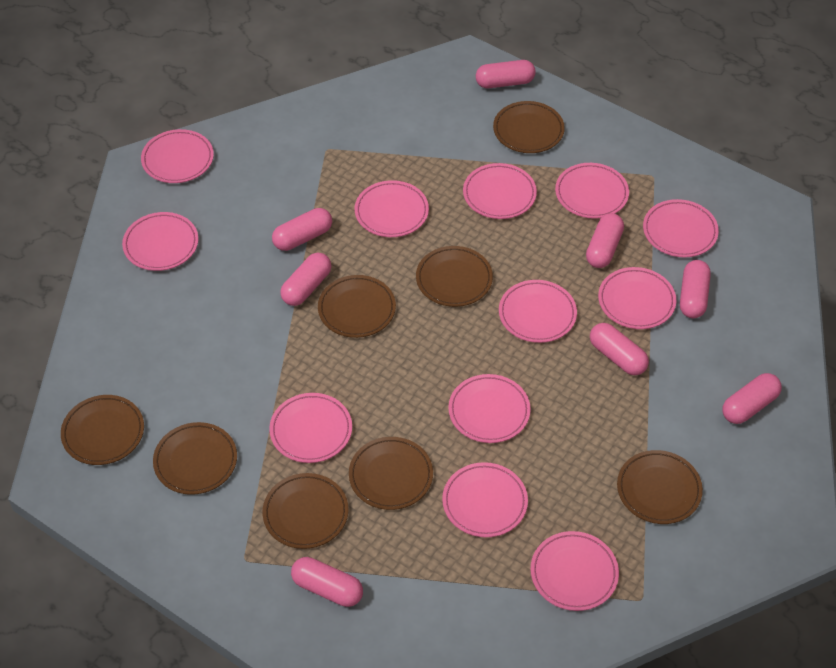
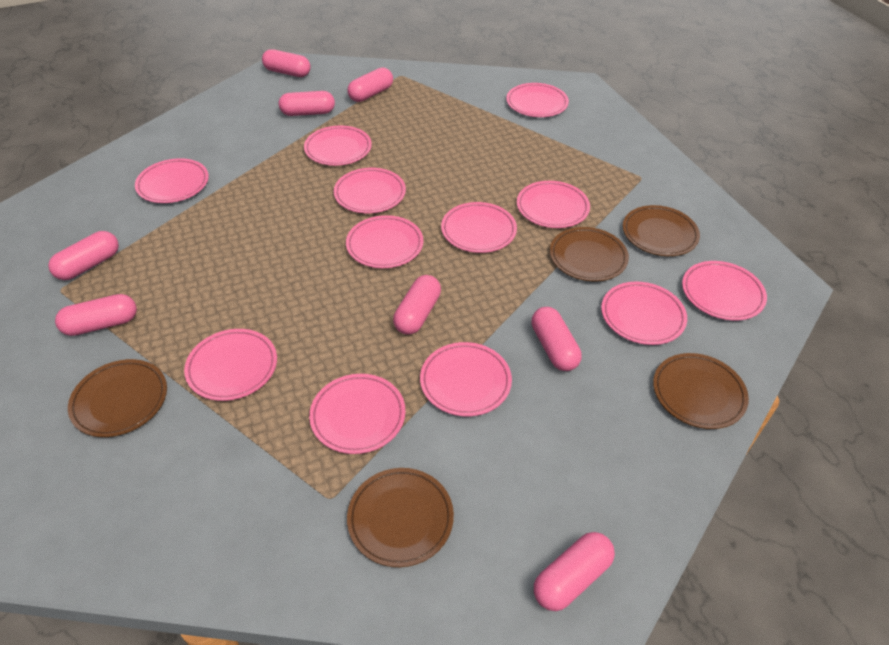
brown plate: [61,395,144,465] [153,422,237,495] [262,473,349,549] [318,275,396,338] [349,437,433,510] [416,246,493,307] [493,101,565,153] [617,450,703,524] = 8 -> [68,359,167,437] [347,468,454,567] [550,227,629,281] [623,205,700,256] [653,353,749,429] = 5

